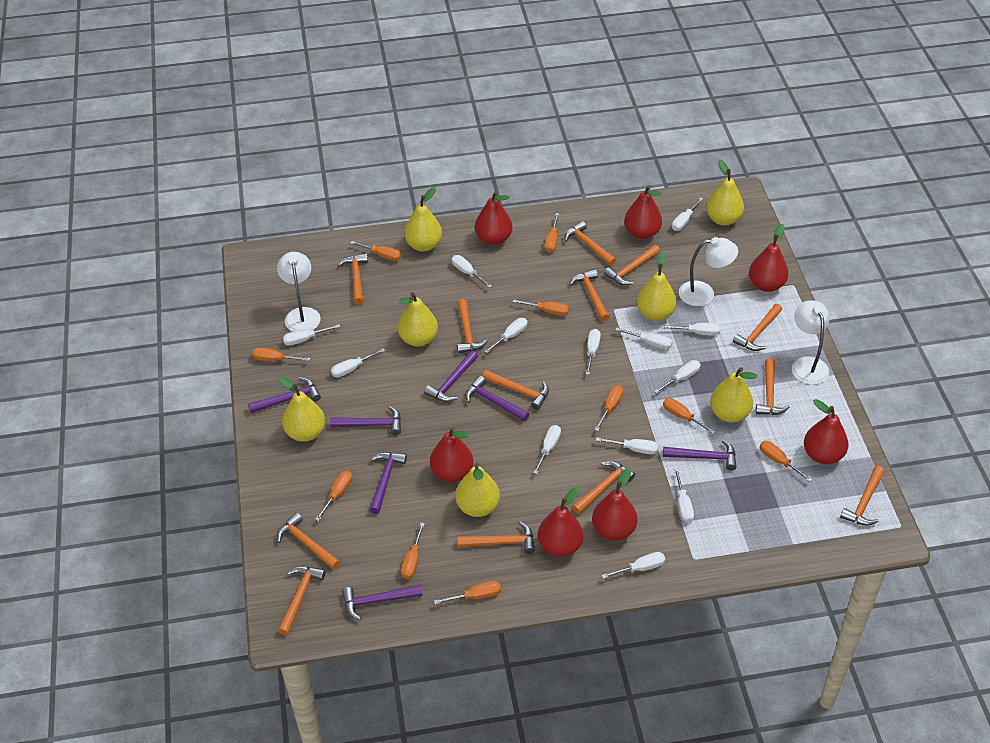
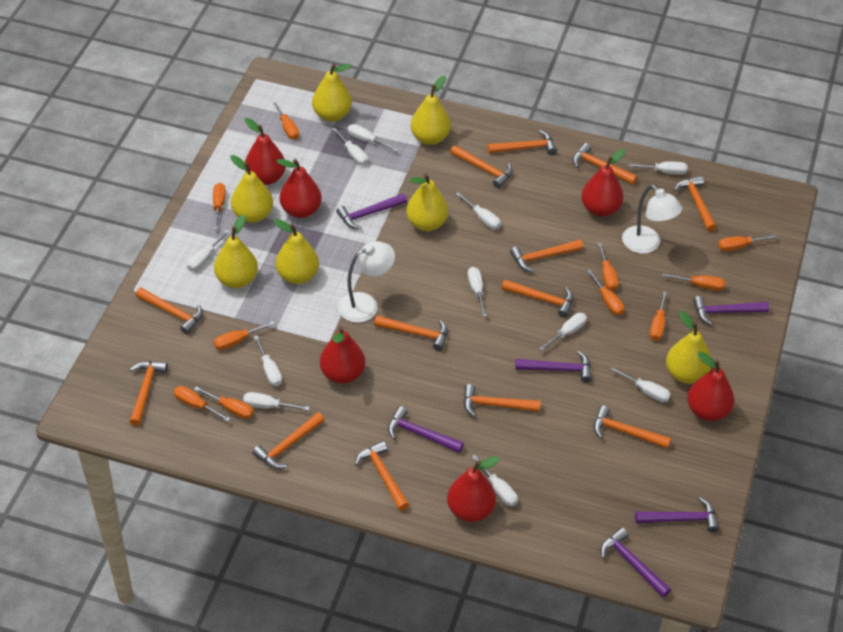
purple hammer: [248,377,321,413] [330,406,401,435] [342,585,423,620] [369,452,407,514] [424,351,478,402] [465,376,529,421] [663,440,737,471] = 7 -> [336,193,407,229] [388,406,464,453] [515,351,592,383] [600,527,671,597] [635,497,719,532] [693,296,769,326] = 6
red pear: [430,427,474,483] [475,191,512,245] [538,487,583,557] [592,468,638,541] [624,185,662,239] [749,224,789,292] [804,399,848,464] = 7 -> [245,118,286,185] [277,159,322,218] [320,326,365,384] [447,456,500,522] [581,149,625,217] [687,352,734,421] = 6
white lamp: [277,252,321,332] [679,237,738,306] [792,300,829,385] = 3 -> [338,241,395,323] [622,185,682,254] = 2
white screwdriver: [283,324,340,346] [331,348,385,377] [452,255,492,288] [484,318,527,353] [533,425,561,474] [586,329,601,375] [596,437,658,454] [602,552,666,579] [615,327,672,349] [654,360,701,394] [662,323,720,336] [672,198,703,231] [674,469,694,523] = 13 -> [187,230,230,271] [243,392,310,411] [254,336,282,386] [332,128,368,165] [347,124,399,152] [456,192,501,229] [468,267,487,317] [472,455,518,506] [539,313,587,351] [610,367,671,402] [628,162,688,175] = 11

